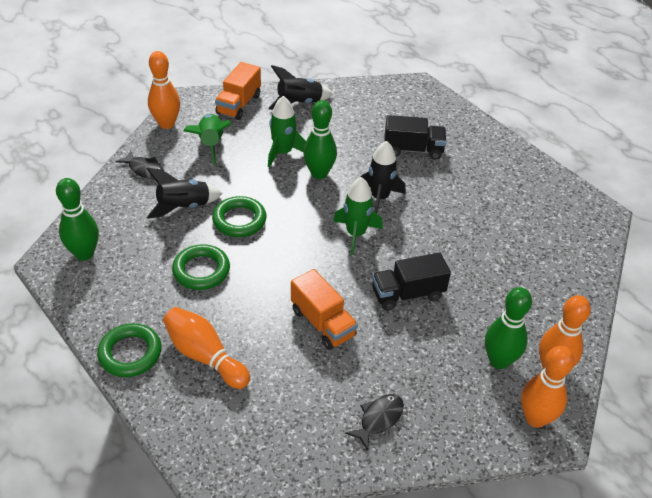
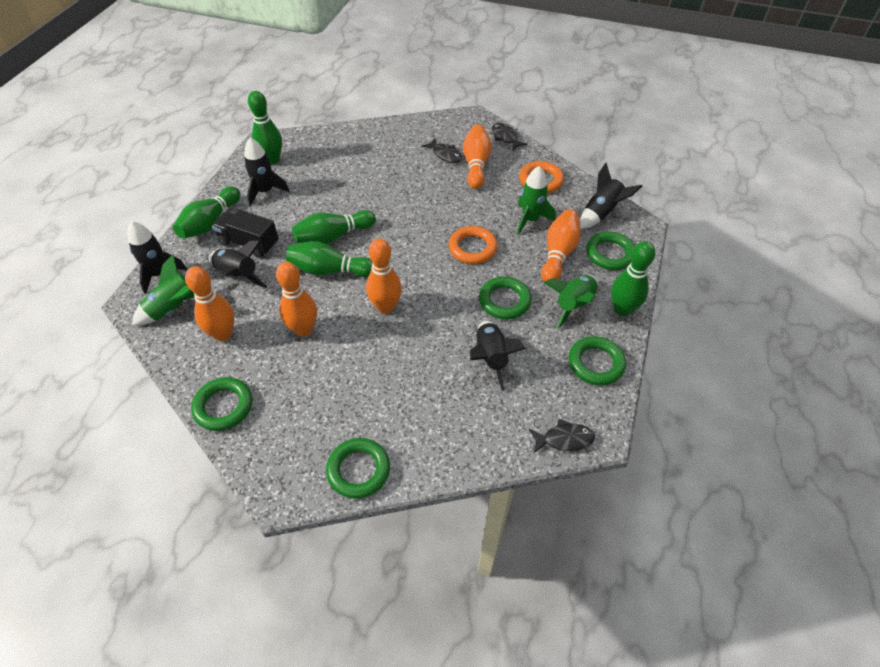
black fish: [115,151,164,179] [345,394,404,451] = 2 -> [422,138,462,163] [492,123,528,150] [529,419,595,453] = 3
black rocket: [147,168,223,218] [268,65,333,110] [361,141,406,213] = 3 -> [127,221,187,294] [209,241,267,288] [244,138,290,206] [470,321,526,391] [580,163,642,229] = 5
black truck: [372,252,451,311] [384,115,447,160] = 2 -> [212,210,279,258] = 1
green bowling pin: [56,178,99,261] [303,100,337,179] [485,287,532,369] = 3 -> [173,186,240,239] [248,91,282,165] [286,241,373,277] [292,210,376,244] [611,241,655,316] = 5
green ring: [97,323,162,377] [172,244,230,290] [212,196,266,237] = 3 -> [191,377,252,431] [326,438,390,499] [479,277,532,319] [569,336,626,385] [586,232,635,270] = 5
orange bowling pin: [148,51,180,129] [163,307,250,389] [521,346,574,428] [539,295,591,369] = 4 -> [185,266,235,341] [276,262,317,337] [366,238,402,314] [463,125,492,189] [541,210,581,282] = 5
orange ring: none = 0 -> [448,226,498,264] [519,161,564,193] = 2
orange truck: [215,62,261,120] [291,269,358,350] = 2 -> none = 0

